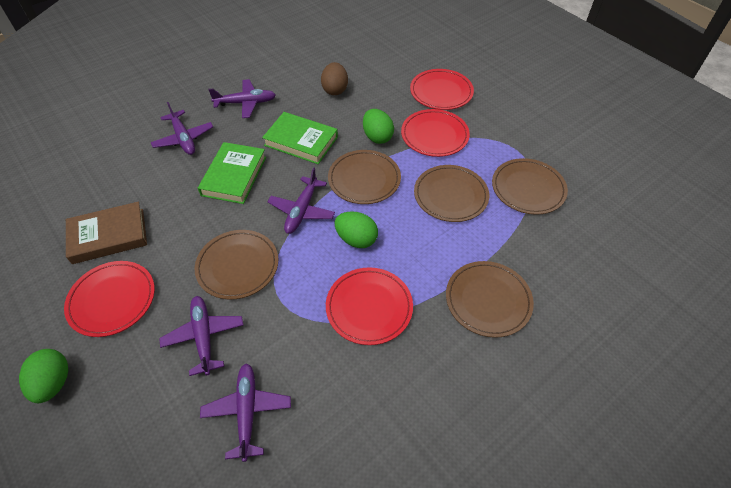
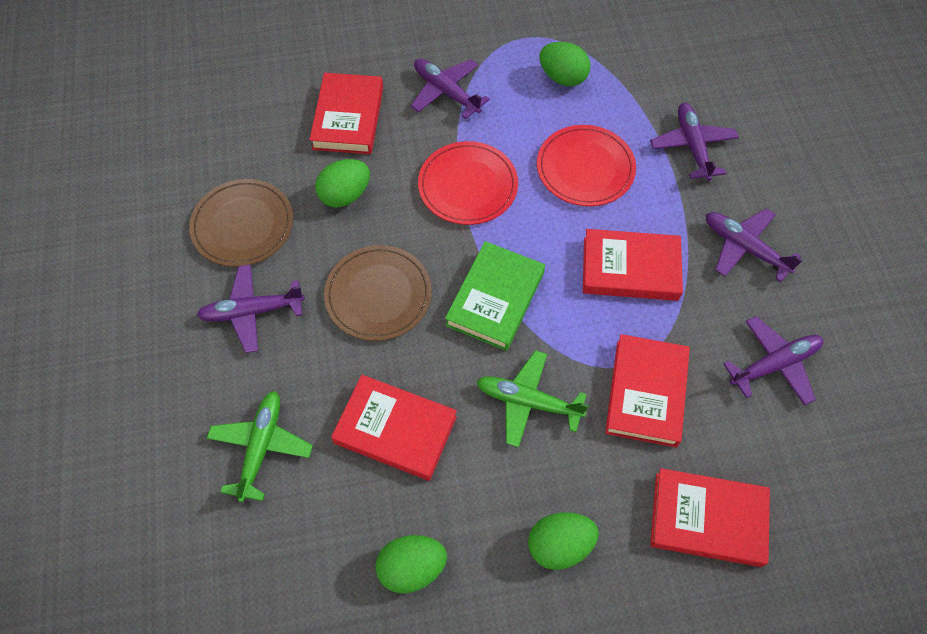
brown book: [66,202,147,264] = 1 -> none = 0
brown egg: [321,62,348,95] = 1 -> none = 0
brown plate: [195,230,278,300] [328,150,401,204] [414,165,489,222] [446,261,534,338] [492,158,568,215] = 5 -> [189,179,293,267] [324,245,432,341] = 2
green book: [198,142,266,204] [262,112,338,164] = 2 -> [445,241,545,351] = 1
green egg: [19,349,68,403] [335,211,378,248] [363,109,394,144] = 3 -> [315,159,370,208] [375,535,447,593] [528,512,599,570] [539,42,591,86] = 4
green plane: none = 0 -> [207,391,313,502] [476,350,589,447] = 2
red book: none = 0 -> [309,73,383,154] [331,375,457,481] [583,229,683,301] [605,334,690,447] [650,468,770,567] = 5
red plate: [64,261,155,337] [326,267,413,345] [401,109,470,157] [410,69,474,110] = 4 -> [418,141,518,225] [537,125,636,206] = 2

